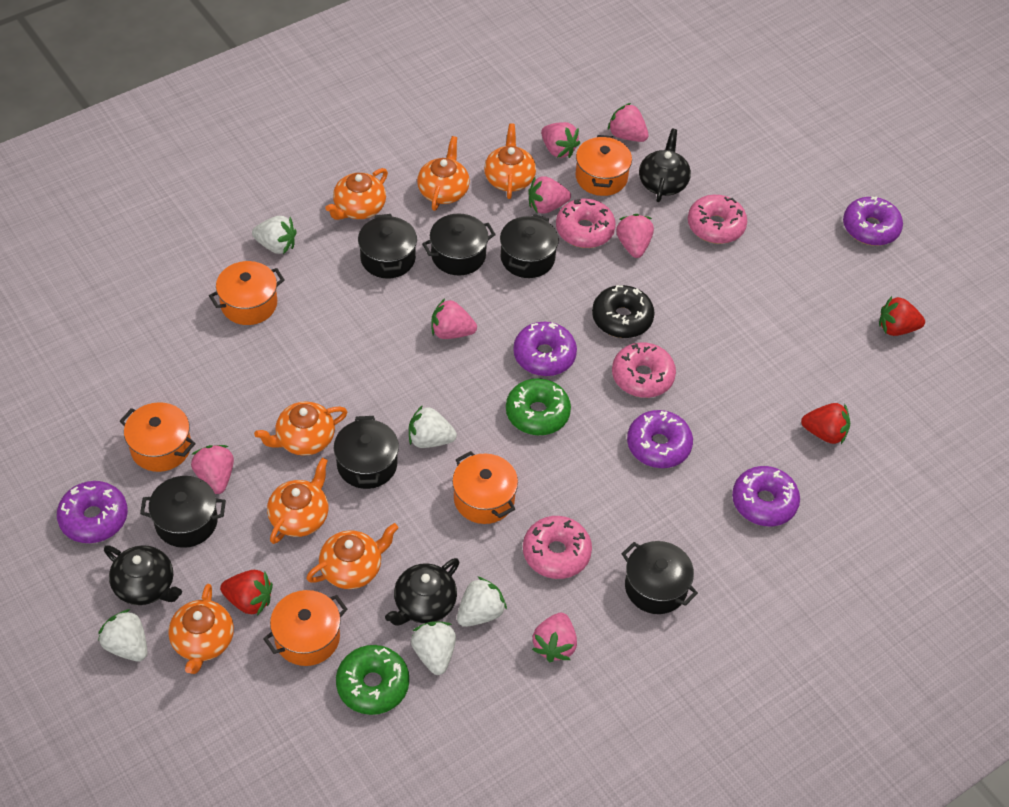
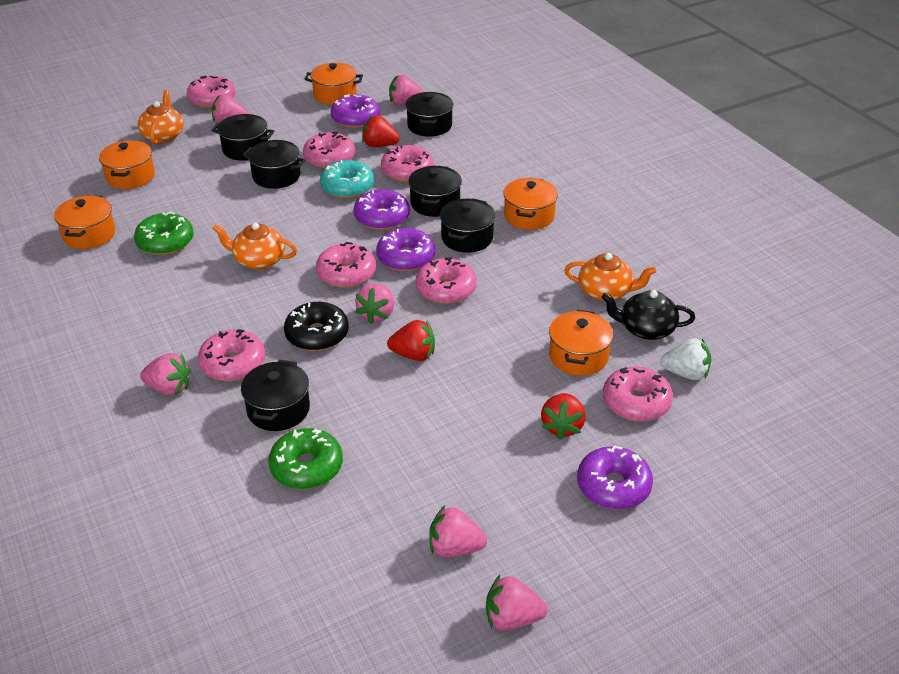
black teapot: [104,545,182,605] [385,558,460,625] [639,129,691,202] = 3 -> [602,290,695,340] = 1
orange teapot: [168,584,234,674] [254,401,347,456] [267,458,328,544] [306,523,398,589] [325,168,388,220] [417,136,470,211] [484,123,536,199] = 7 -> [138,90,184,145] [212,223,297,270] [564,253,656,301] = 3
pink donut: [523,516,592,579] [556,199,616,248] [612,342,676,398] [688,195,747,244] = 4 -> [187,76,235,108] [198,329,265,381] [303,131,355,169] [316,242,376,288] [381,145,434,182] [415,257,477,304] [603,366,673,422] = 7
pink strawberry: [191,445,234,494] [431,299,477,339] [528,176,571,214] [532,613,577,662] [541,122,580,158] [608,103,649,142] [616,214,654,258] = 7 -> [140,353,191,396] [212,94,249,123] [355,283,394,324] [389,75,424,105] [429,505,487,557] [486,575,548,631] = 6
purple donut: [57,481,128,543] [513,322,577,376] [627,410,693,468] [732,466,800,526] [843,197,903,246] = 5 -> [331,94,380,128] [354,189,410,230] [376,228,435,272] [577,445,653,510] = 4
turquoise donut: none = 0 -> [320,160,374,198] = 1
white strawberry: [98,609,147,661] [252,216,297,254] [409,405,457,448] [411,622,456,675] [457,576,507,627] = 5 -> [660,338,711,380] = 1

